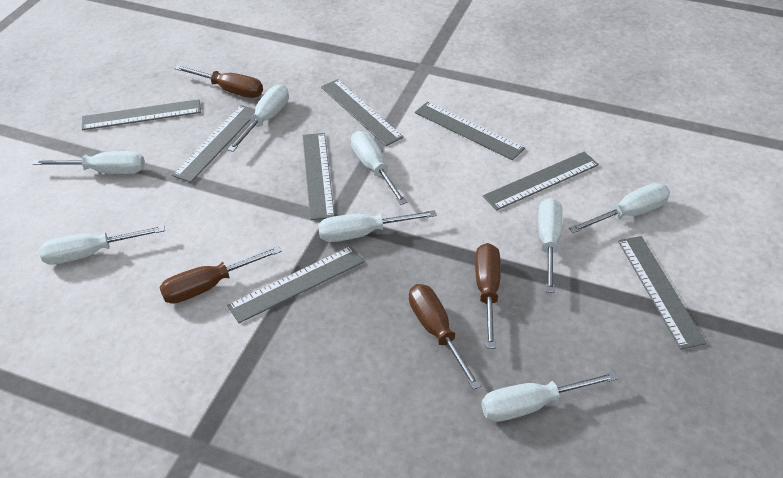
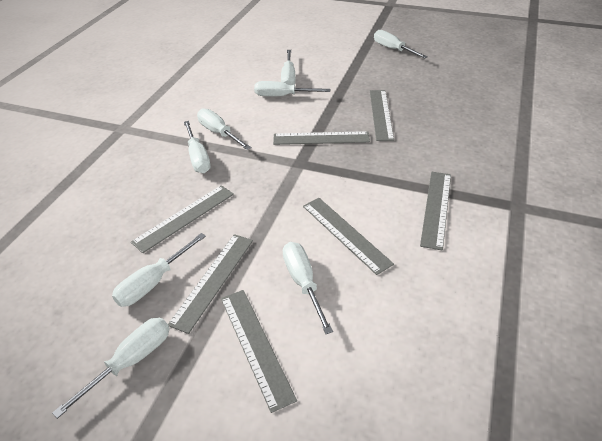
brown screwdriver: [159,246,282,304] [174,65,263,98] [409,284,481,390] [475,243,501,349] = 4 -> none = 0
grey ruler: [82,99,201,130] [172,105,255,183] [227,246,364,323] [303,133,335,220] [321,79,404,146] [415,102,525,160] [483,152,599,211] [618,236,706,349] = 8 -> [131,185,234,253] [168,234,253,334] [221,290,297,413] [273,131,370,145] [303,198,394,275] [370,90,394,141] [420,172,451,250] = 7

